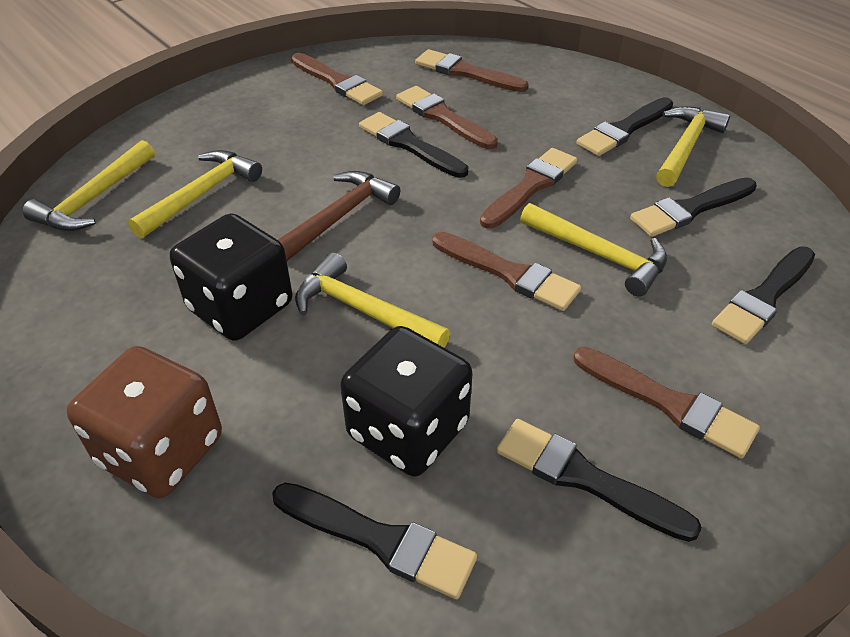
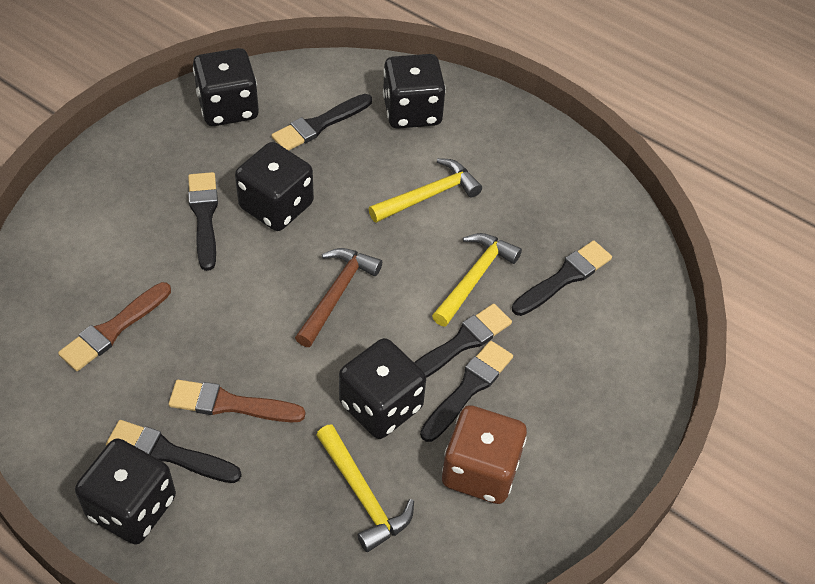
black dice: [170,213,292,341] [340,326,473,476] = 2 -> [75,438,176,545] [193,48,259,126] [235,142,314,231] [339,338,426,439] [383,54,446,129] = 5
brown brush: [291,53,383,105] [396,86,498,149] [415,49,529,92] [432,232,581,311] [480,148,577,228] [573,347,760,458] = 6 -> [58,282,171,371] [169,380,305,423] = 2
yellow hammer: [23,140,155,231] [128,150,262,238] [295,253,450,348] [520,203,667,297] [656,106,730,187] = 5 -> [316,424,414,552] [369,158,482,223] [432,233,522,327] = 3

